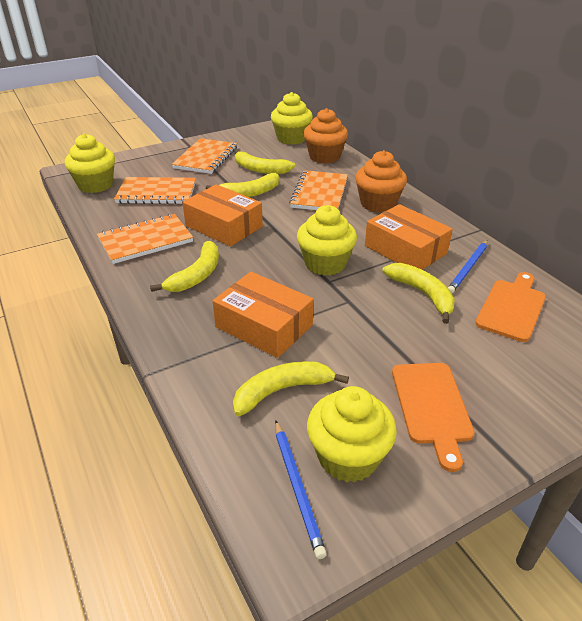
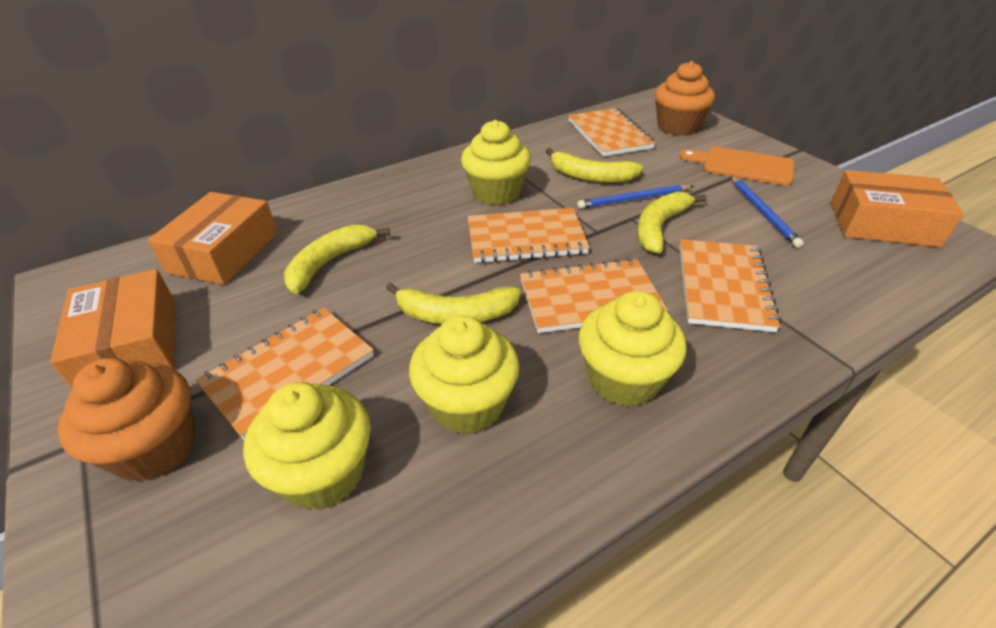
orange cutting board: [392,363,475,472] [475,272,546,342] = 2 -> [680,147,794,186] = 1
orange notebook: [97,214,193,264] [114,177,196,204] [172,138,237,174] [289,170,348,210] = 4 -> [196,308,374,440] [468,208,590,263] [520,258,668,333] [568,108,656,156] [680,239,781,332] = 5
yellow banana: [150,241,219,292] [206,173,280,197] [233,361,349,416] [234,149,295,174] [382,263,455,324] = 5 -> [284,225,390,294] [386,282,521,324] [546,148,643,183] [637,192,707,253] = 4

